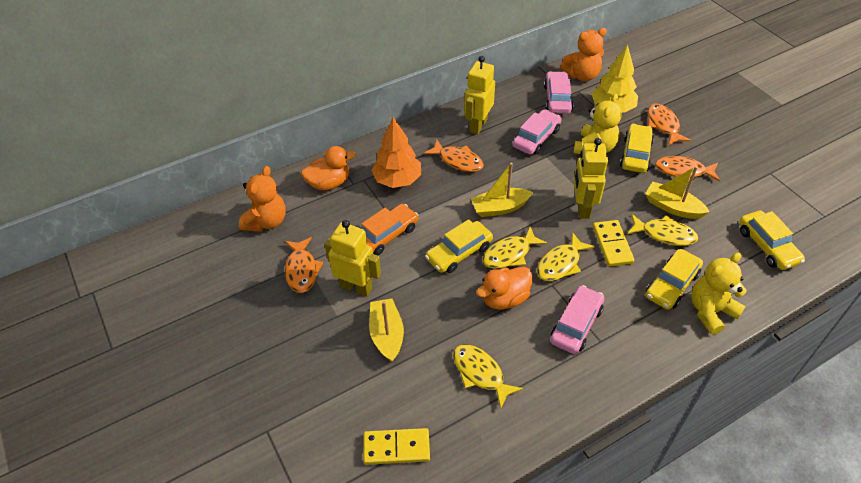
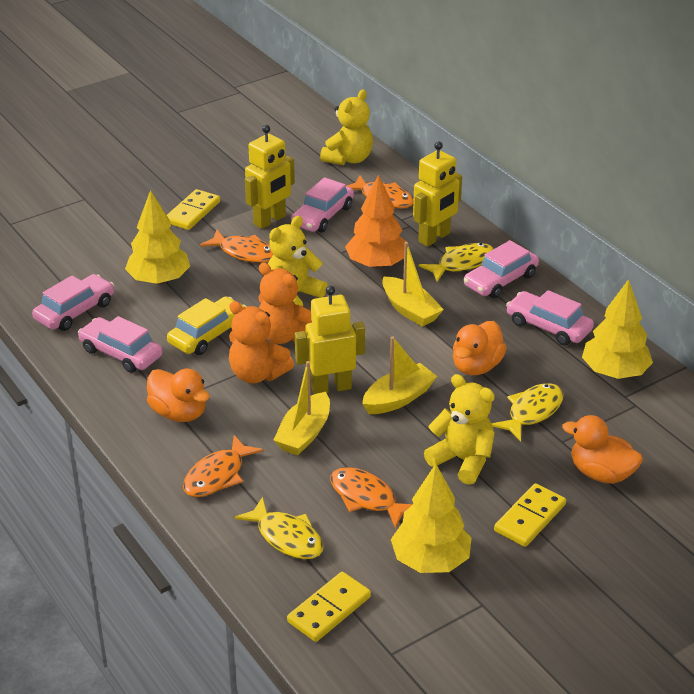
orange car: [361,204,418,255] = 1 -> none = 0
orange duck: [301,146,356,190] [476,267,533,310] = 2 -> [147,369,210,422] [453,321,507,375] [562,415,643,484] = 3
pink car: [513,110,562,155] [544,71,573,114] [550,285,604,354] = 3 -> [32,274,114,331] [78,316,162,373] [291,177,354,232] [464,240,539,298] [506,290,594,346] = 5
yellow car: [425,219,493,273] [620,124,654,173] [646,249,703,310] [739,210,805,270] = 4 -> [167,296,247,355] = 1
yellow domino: [363,428,430,465] [593,220,634,267] = 2 -> [167,189,220,230] [287,572,371,642] [494,483,566,547] = 3
yellow fish: [453,345,523,409] [483,227,547,269] [537,232,595,281] [627,214,698,246] = 4 -> [234,497,323,559] [419,243,493,282] [492,383,563,442] = 3
yellow teddy bear: [573,93,622,154] [692,253,747,335] = 2 -> [268,216,328,307] [320,89,373,165] [424,374,495,485] = 3
yellow tree: [591,44,638,113] = 1 -> [125,190,190,284] [391,464,472,573] [582,279,653,379] = 3

